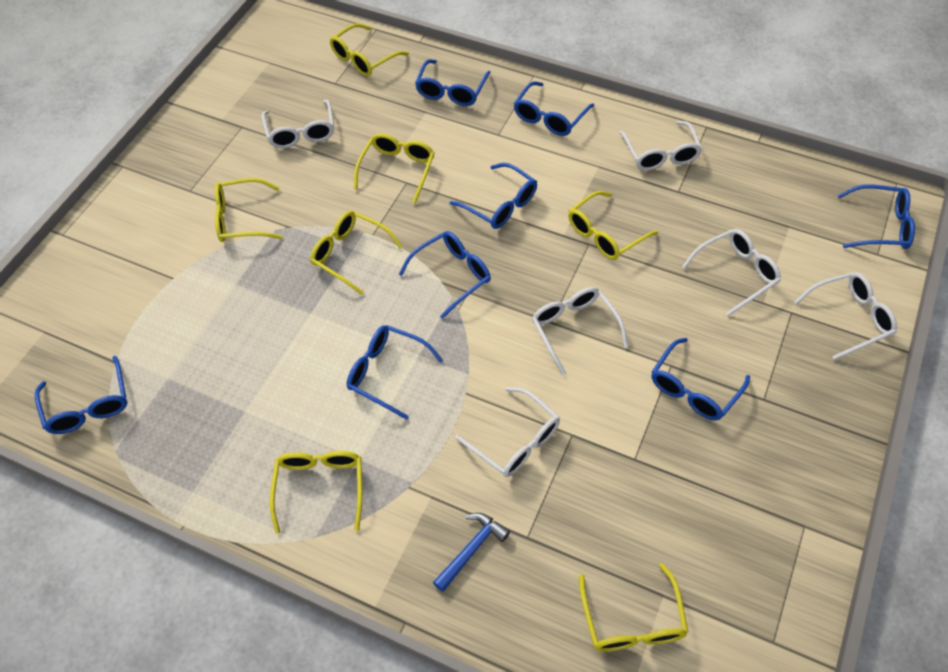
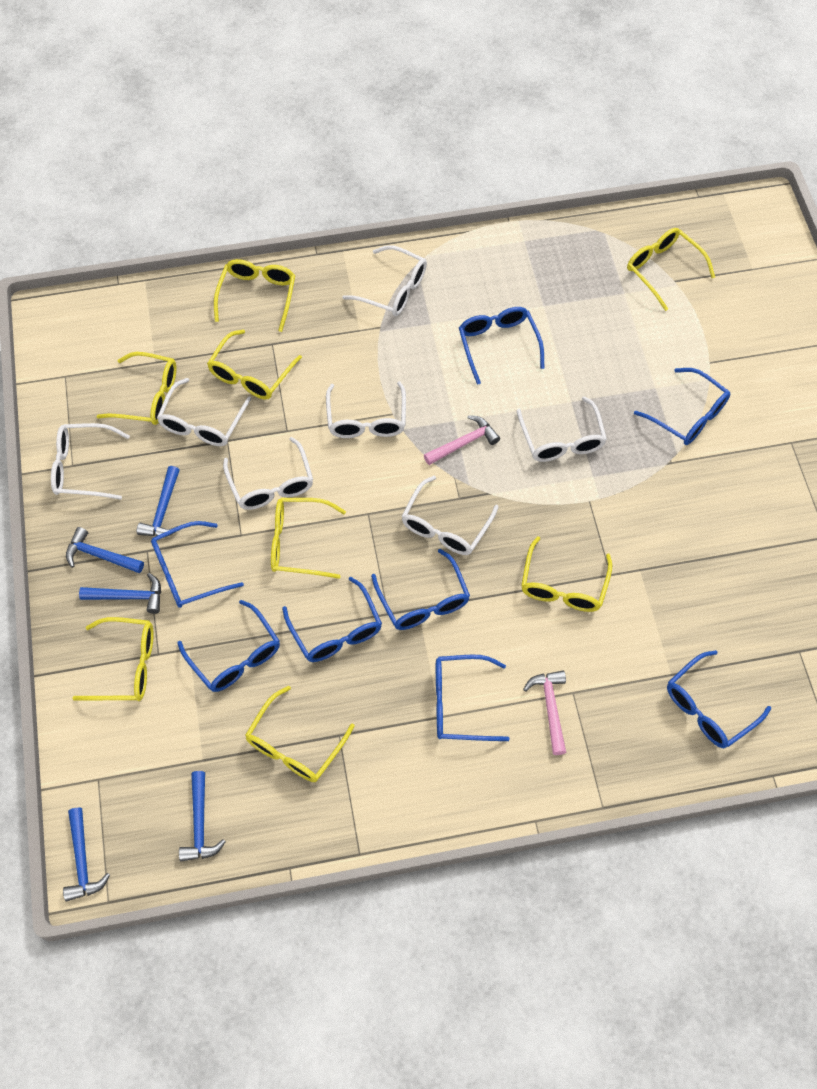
blue hammer: [433,513,510,592] = 1 -> [63,808,110,902] [66,527,144,573] [79,573,161,614] [137,466,180,536] [179,771,226,862] = 5
pink hammer: none = 0 -> [424,415,500,465] [523,671,566,755] = 2
white glasses: [261,100,334,149] [455,387,560,477] [532,287,628,375] [619,121,702,171] [682,229,781,316] [794,272,897,360] = 6 -> [51,423,130,500] [157,378,251,446] [223,437,313,510] [326,381,406,438] [343,245,427,316] [401,476,499,555] [517,396,607,462] = 7
yellow glasses: [215,178,282,242] [270,451,362,534] [310,211,403,295] [330,23,409,76] [354,133,435,203] [568,191,658,260] [579,563,688,651] = 7 -> [72,617,153,701] [96,352,176,425] [207,330,302,400] [214,259,295,332] [245,686,355,782] [271,498,346,579] [521,536,612,612] [627,228,715,311] = 8

